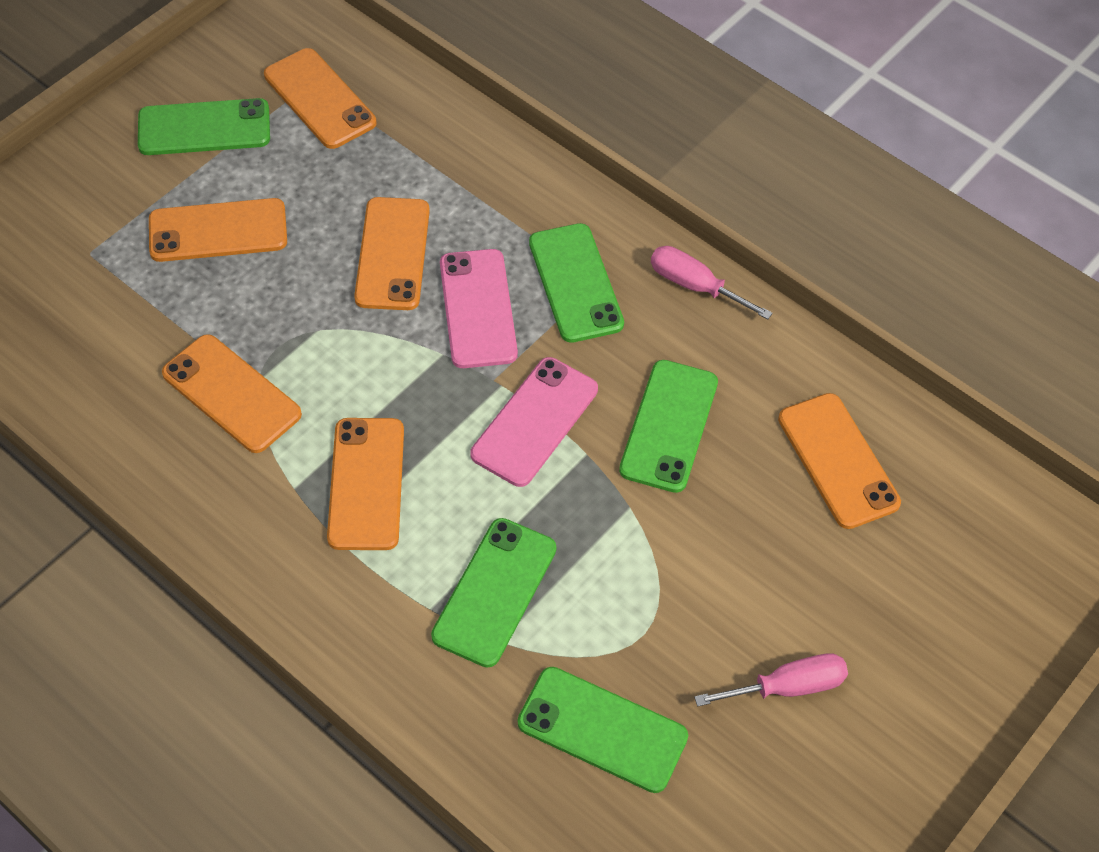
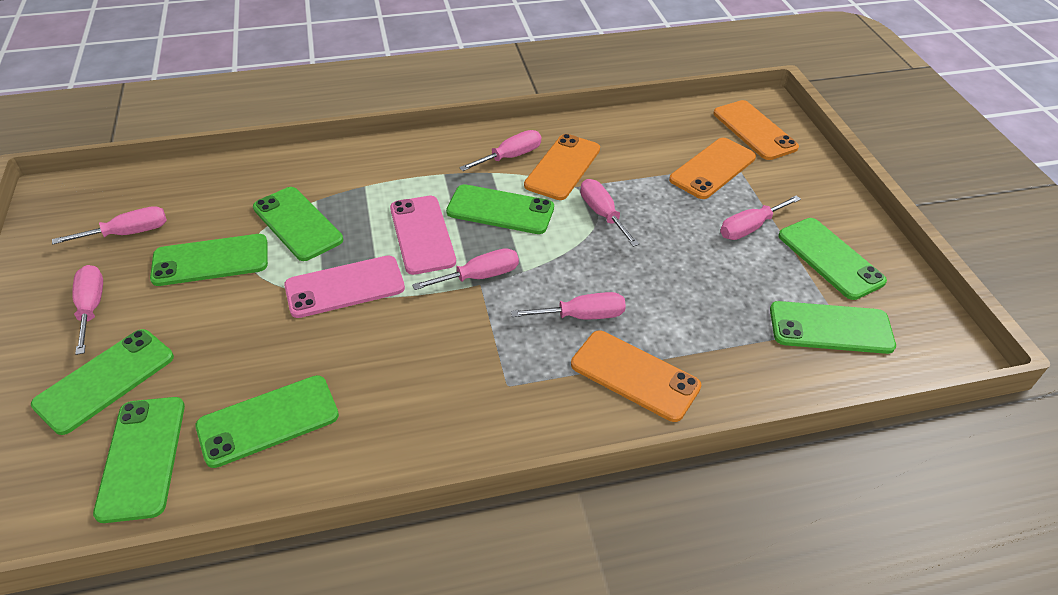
green phone: [138,98,270,155] [431,518,556,667] [518,667,688,793] [529,223,624,343] [619,360,718,493] = 5 -> [31,329,174,435] [93,397,185,523] [150,234,268,286] [196,375,339,468] [253,187,343,261] [446,184,554,234] [770,301,896,354] [778,218,887,300] = 8
orange phone: [149,198,287,262] [162,334,302,453] [264,48,376,149] [327,418,404,550] [354,197,430,310] [778,393,901,529] = 6 -> [524,134,600,200] [571,330,701,422] [669,138,756,199] [713,100,799,160] = 4
pink screwdriver: [651,246,773,320] [694,653,848,707] = 2 -> [52,206,167,244] [72,265,103,355] [412,248,519,290] [459,130,541,171] [511,292,626,319] [580,179,639,247] [720,196,801,240] = 7

